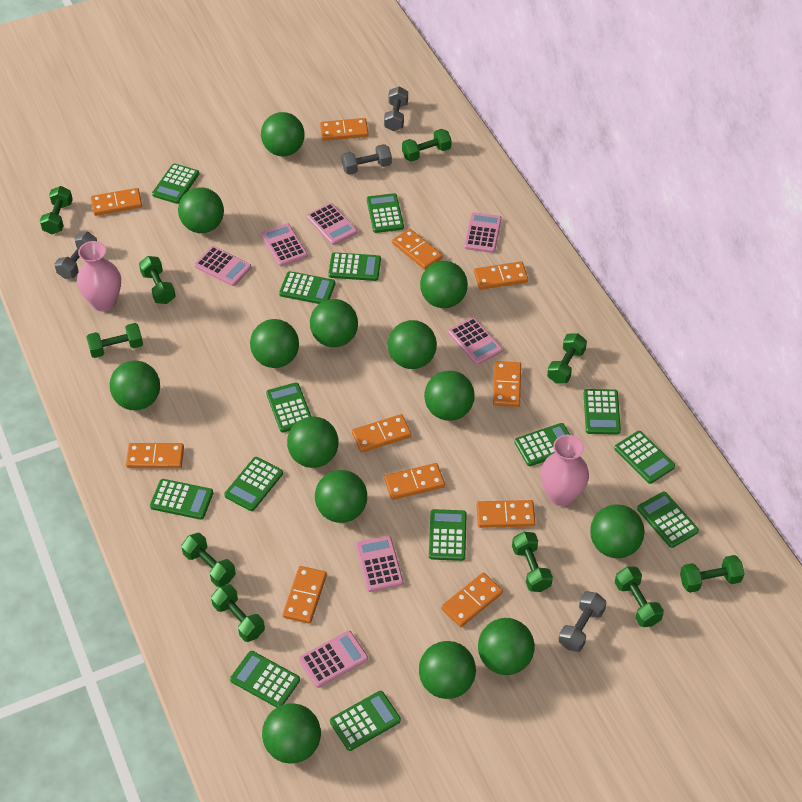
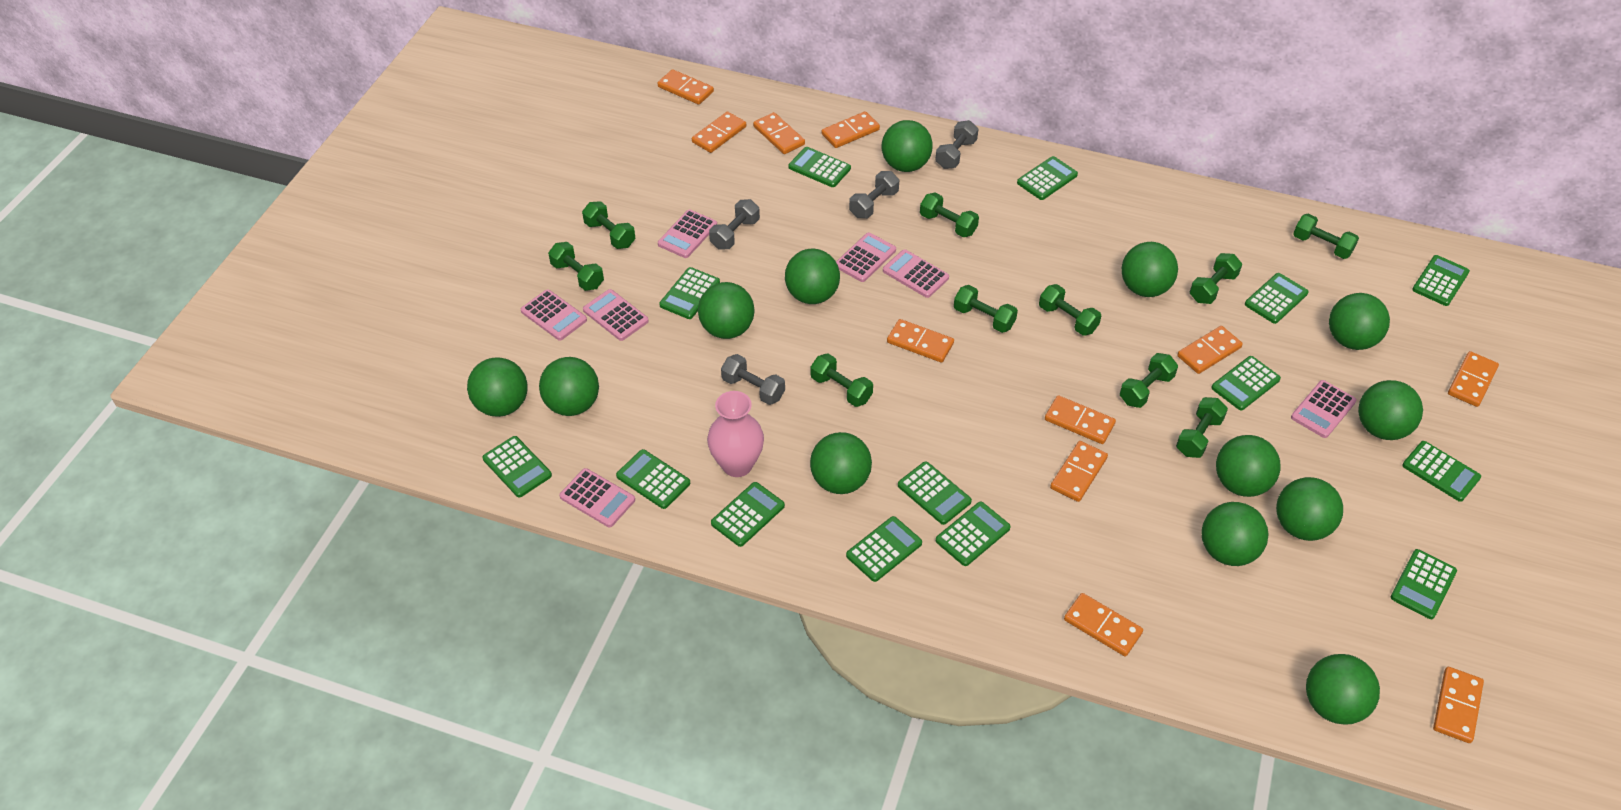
green ball: [110,361,160,410] [178,187,224,233] [250,319,299,368] [261,112,305,156] [262,703,321,763] [287,416,339,468] [310,299,358,347] [315,470,367,523] [388,320,437,369] [419,641,476,699] [420,261,468,308] [424,371,475,421] [478,618,535,675] [590,505,645,558] = 14 -> [467,357,528,417] [539,357,599,416] [698,282,755,339] [785,249,840,304] [810,432,872,494] [882,120,933,172] [1121,242,1178,297] [1202,502,1269,566] [1216,435,1280,497] [1276,477,1343,541] [1306,654,1380,725] [1329,293,1390,350] [1358,380,1423,440] = 13
pink vase: [77,241,121,312] [540,435,589,506] = 2 -> [707,391,764,477] = 1

